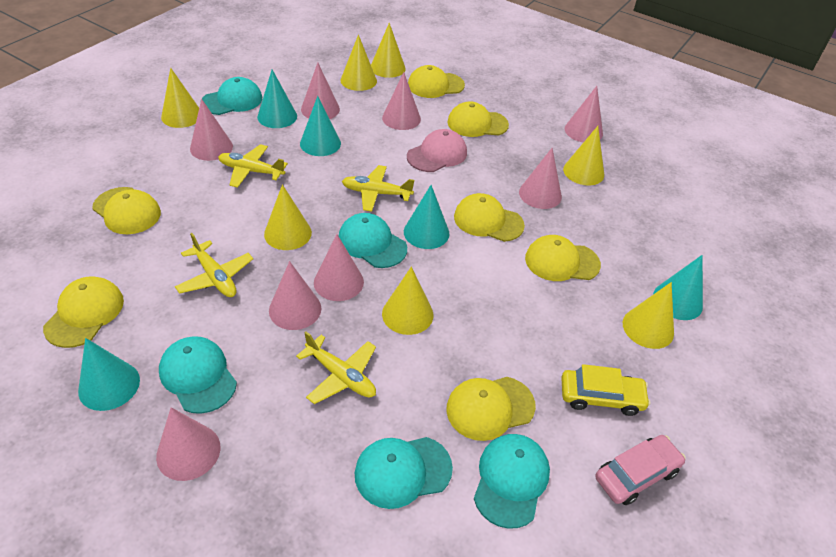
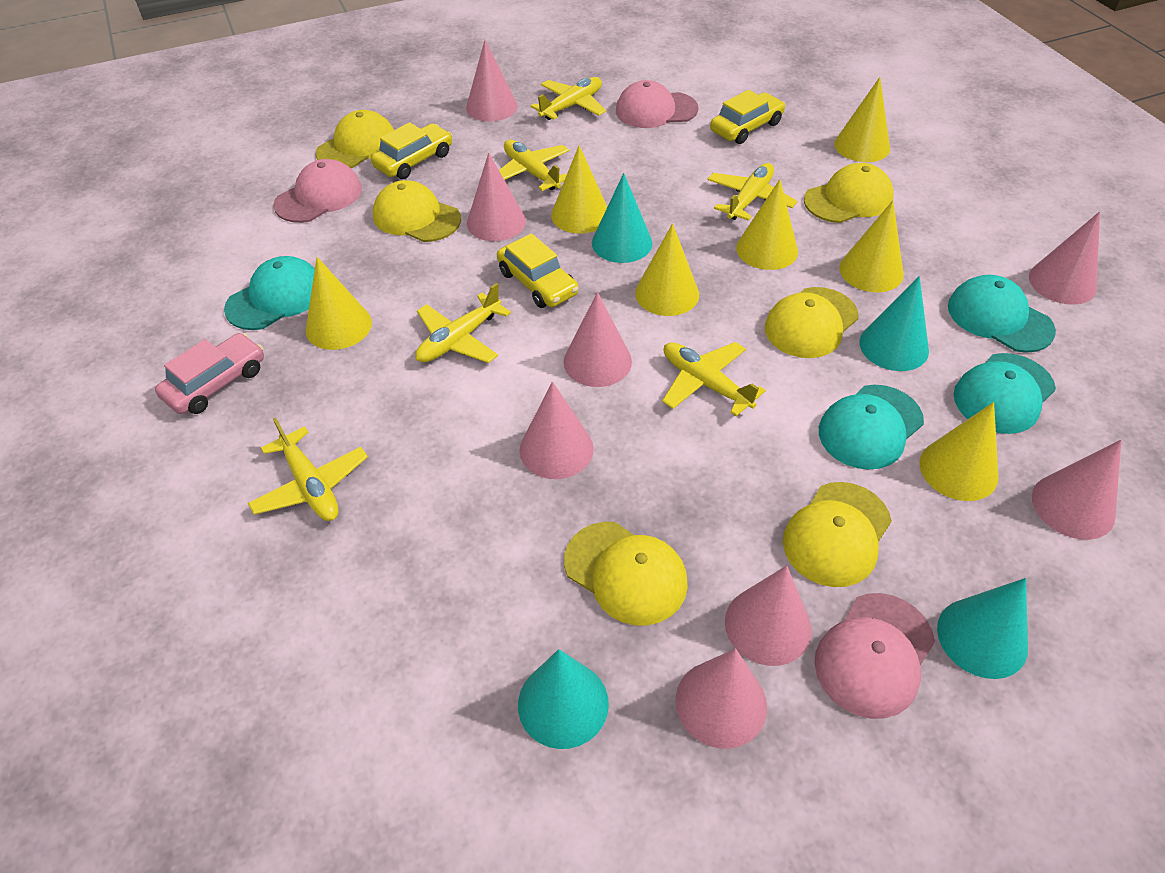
pink cap: [407,129,467,172] = 1 -> [273,159,362,223] [616,80,698,128] [814,593,935,719] = 3
turquoise cap: [159,336,237,414] [200,77,262,115] [339,213,407,268] [355,437,453,509] [474,434,550,529] = 5 -> [224,256,315,330] [819,384,924,470] [948,275,1056,353] [953,353,1056,434] = 4
turquoise cone: [78,338,140,411] [257,70,297,128] [300,96,341,156] [404,185,450,249] [653,255,703,320] = 5 -> [518,649,609,749] [592,173,652,263] [859,276,929,371] [937,578,1028,679] = 4
yellow cap: [43,276,124,348] [92,187,161,234] [408,65,465,98] [446,377,536,441] [447,102,509,137] [454,193,525,242] [525,235,601,281] = 7 -> [316,110,394,168] [373,180,461,242] [564,522,688,625] [765,287,859,358] [783,482,892,587] [804,163,894,223] = 6
yellow car: [561,364,650,416] = 1 -> [371,122,452,179] [497,233,579,308] [710,90,785,144] = 3
yellow plane: [175,233,253,297] [218,144,288,188] [296,332,376,404] [342,165,414,212] = 4 -> [248,418,368,521] [415,283,511,363] [499,140,570,191] [531,77,606,120] [662,342,766,416] [707,163,797,221] = 6

